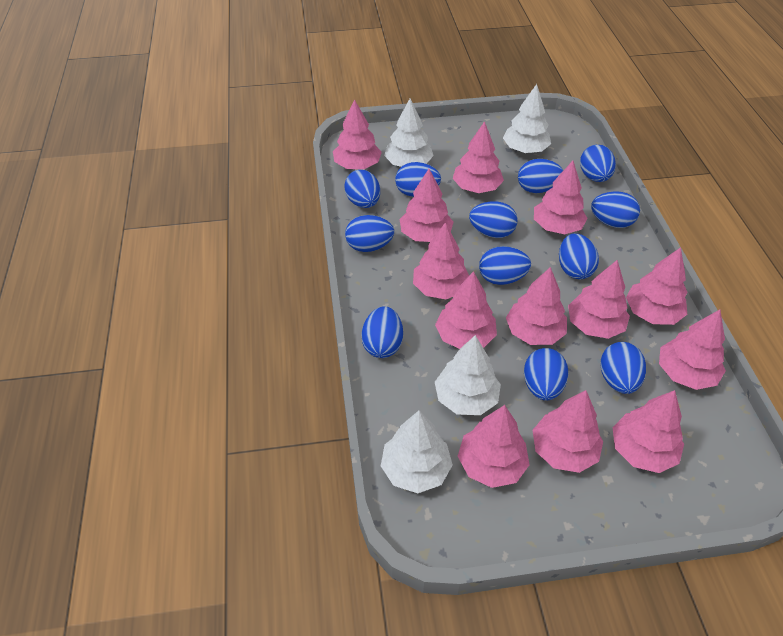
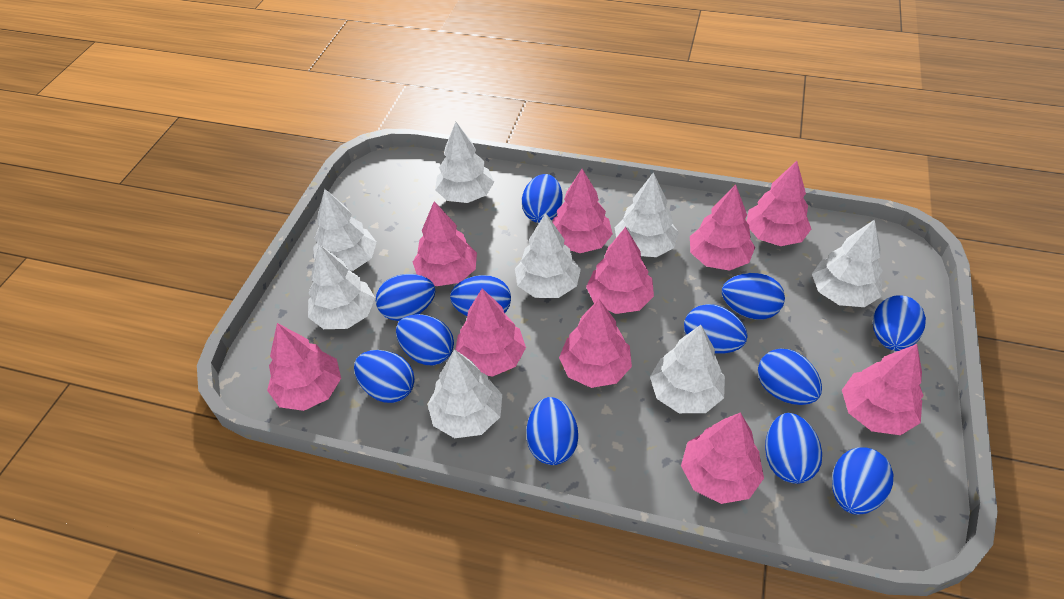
pink tree: [333,99,382,169] [400,169,454,242] [413,222,469,299] [435,271,497,349] [453,121,504,193] [458,405,530,488] [506,267,567,345] [533,390,603,473] [534,161,588,234] [568,260,630,339] [613,390,684,473] [626,247,687,325] [659,310,726,390] = 13 -> [267,323,341,411] [413,201,477,286] [455,288,526,377] [552,169,613,253] [559,299,632,388] [586,227,654,314] [681,412,764,504] [690,184,755,271] [746,161,811,246] [842,344,924,435] = 10
white tree: [381,410,453,493] [384,98,434,167] [435,335,501,415] [503,84,551,153] = 4 -> [308,244,375,329] [313,189,377,271] [427,349,502,438] [435,122,494,203] [515,213,581,298] [615,173,679,257] [650,325,725,413] [812,219,883,307] = 8

